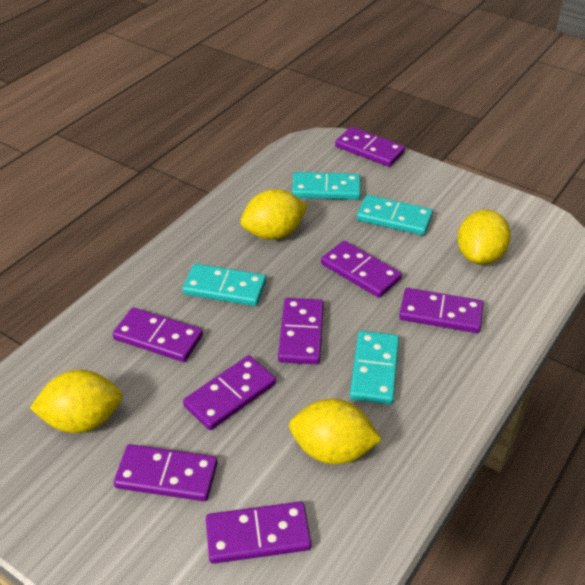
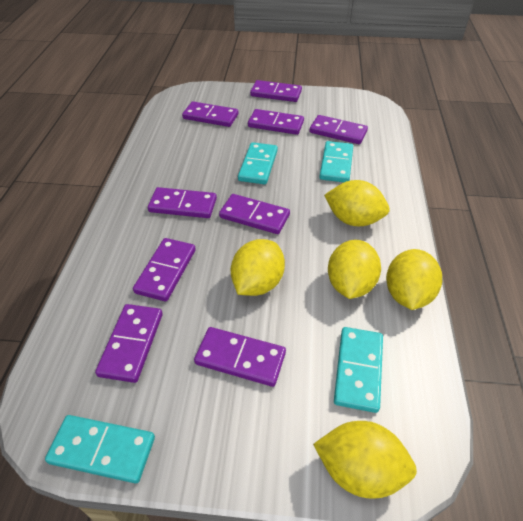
purple domino: [113,307,203,362] [114,444,218,501] [183,355,276,430] [206,502,311,564] [278,298,324,364] [321,241,402,298] [335,127,405,167] [399,288,484,333] = 8 -> [95,304,163,383] [133,238,196,301] [148,187,217,218] [182,101,238,127] [194,327,286,387] [219,194,290,234] [248,109,304,135] [250,80,302,102] [310,115,368,144] = 9
yellow lemon: [30,370,122,433] [241,189,308,240] [289,399,382,465] [458,210,511,265] = 4 -> [231,239,285,296] [313,421,417,499] [324,180,389,226] [328,240,381,299] [386,249,442,310] = 5

